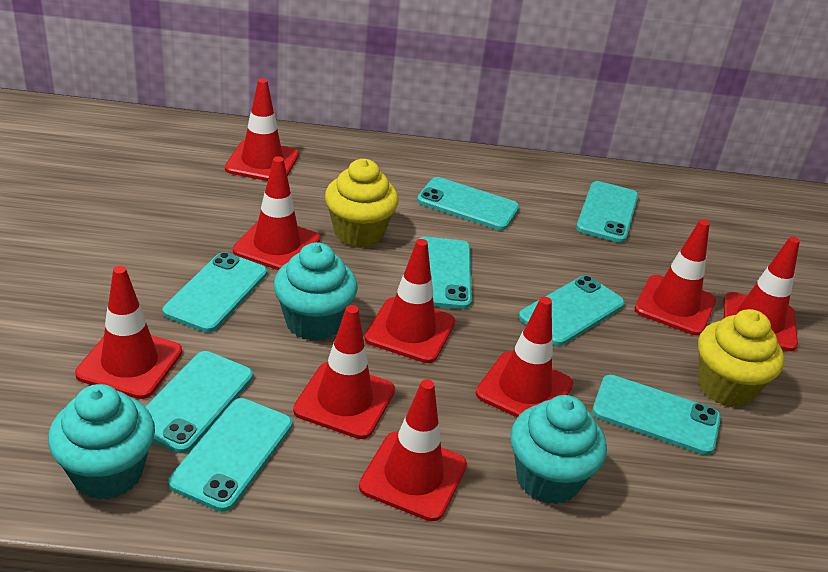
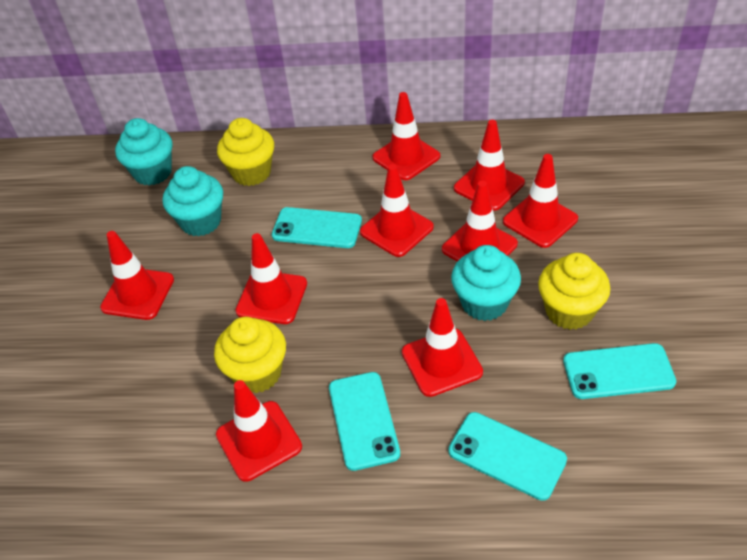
turquoise phone: [145,351,253,453] [163,252,267,332] [168,398,292,512] [417,177,519,230] [419,237,472,309] [519,275,625,346] [576,181,638,243] [592,375,721,455] = 8 -> [272,207,362,248] [329,372,400,471] [448,412,567,501] [563,343,676,399] = 4
yellow cupcake: [325,159,398,248] [698,309,784,407] = 2 -> [214,317,286,393] [217,118,274,186] [538,253,610,330] = 3

